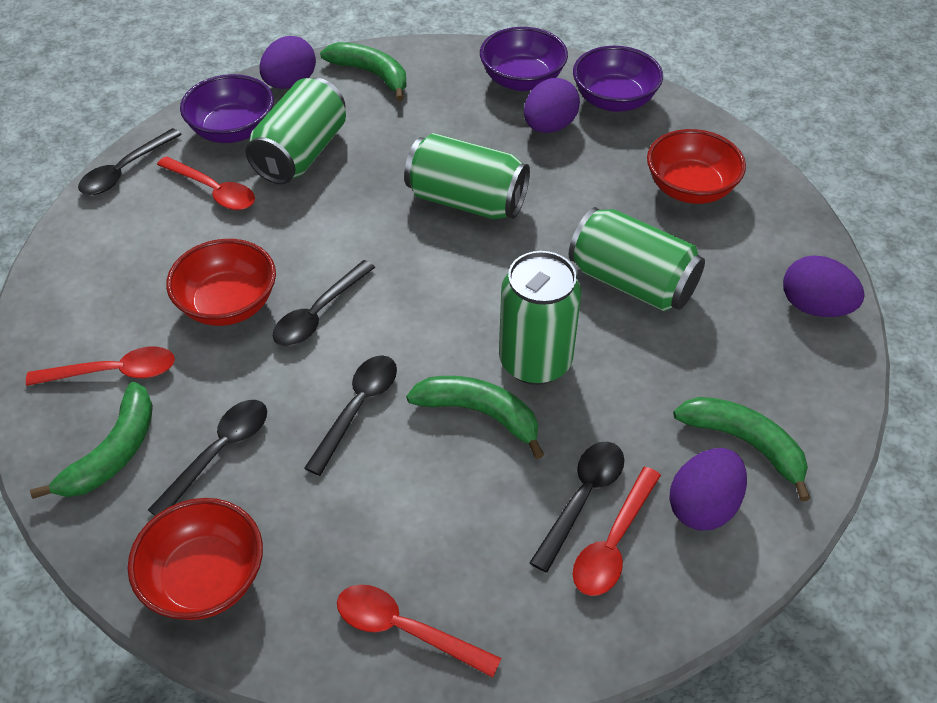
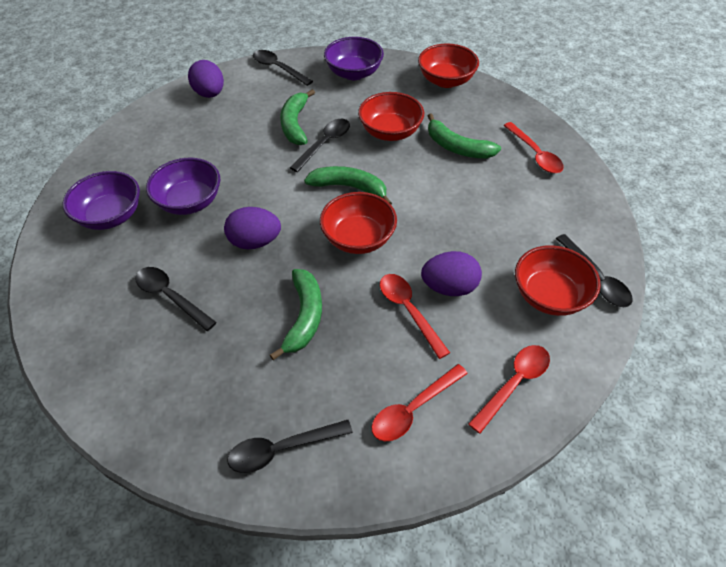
green can: [246,78,346,184] [404,133,530,220] [499,251,581,385] [569,207,705,311] = 4 -> none = 0
purple egg: [259,36,316,89] [524,78,580,133] [669,448,747,531] [783,255,865,317] = 4 -> [188,60,224,98] [224,207,281,249] [421,251,482,296] = 3
red bowl: [128,498,263,620] [166,239,276,326] [647,129,746,204] = 3 -> [320,192,397,254] [358,92,424,141] [418,43,479,88] [515,245,601,316] = 4

